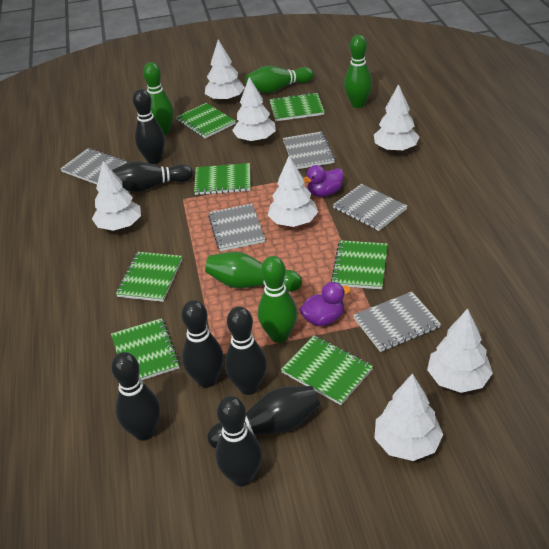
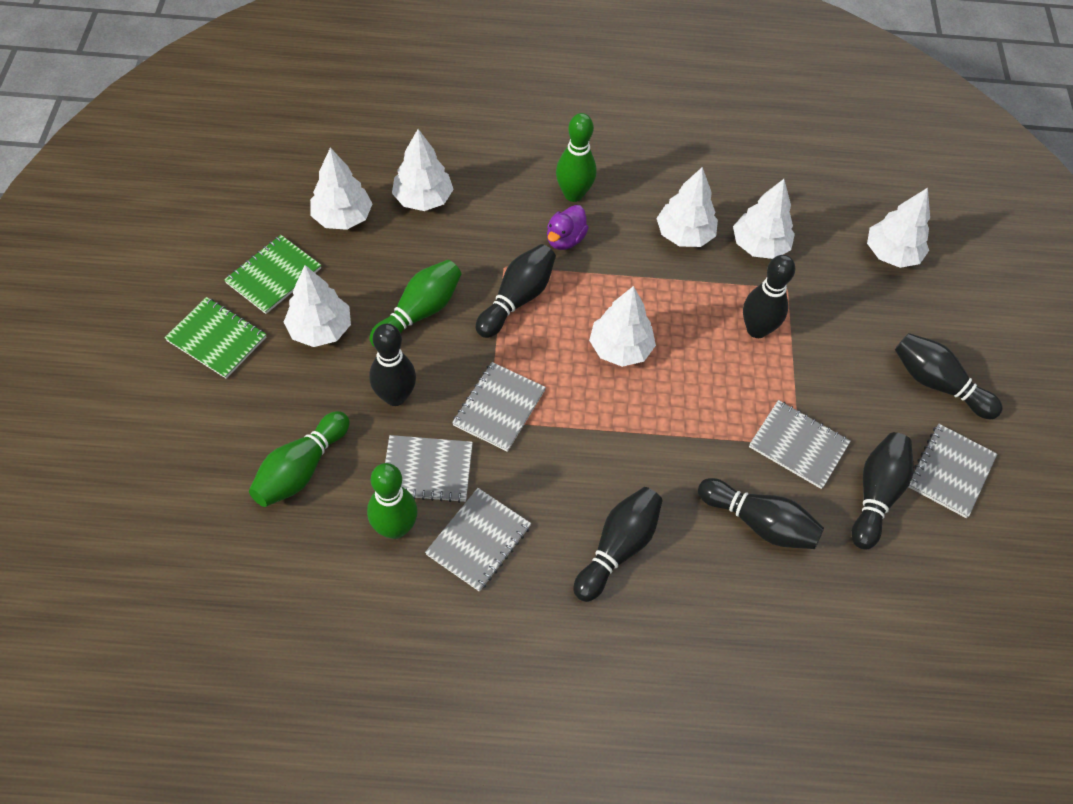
green bowling pin: [143,62,173,135] [205,252,302,292] [245,66,313,93] [258,256,297,343] [344,35,372,108] = 5 -> [249,411,350,507] [367,463,418,539] [369,260,462,346] [556,113,596,202] = 4
green notebook: [111,318,180,380] [116,252,182,302] [176,103,236,138] [194,163,251,195] [270,92,325,121] [281,336,373,405] [331,240,388,289] = 7 -> [164,297,266,379] [224,235,321,314] = 2
purple duck: [299,282,351,326] [303,165,344,197] = 2 -> [547,205,589,250] = 1

